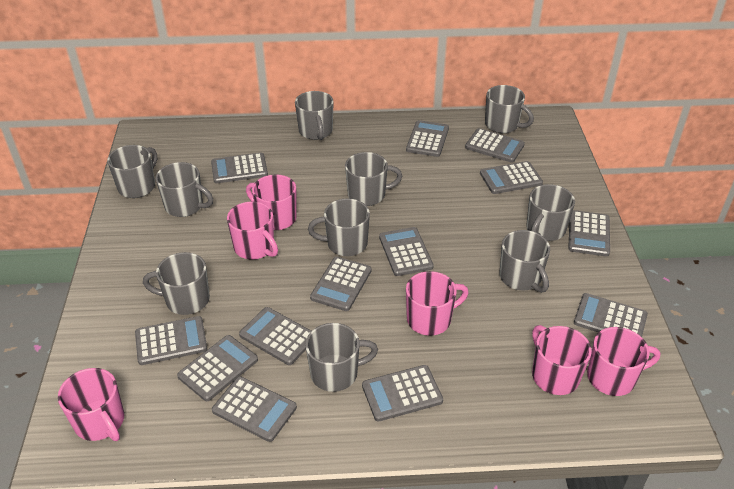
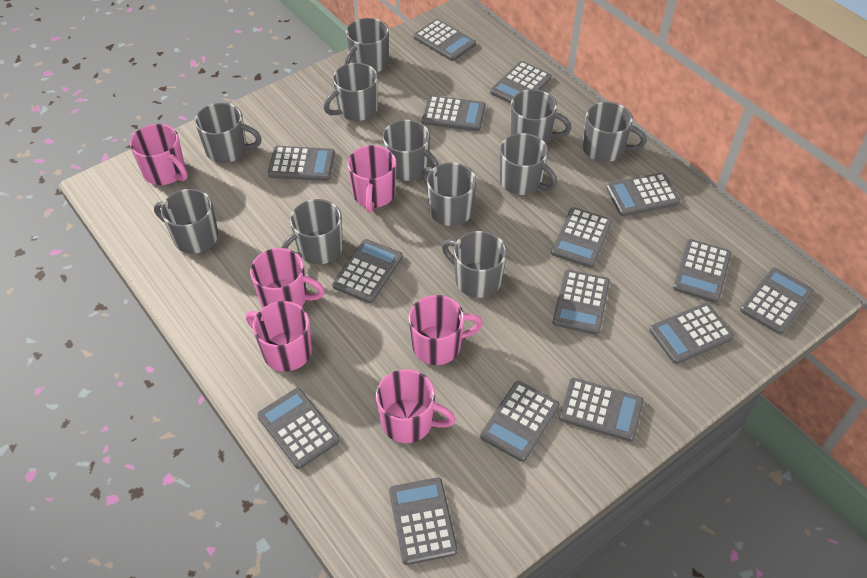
grey calculator: [135,316,207,365] [177,335,258,401] [211,153,268,183] [212,376,297,442] [239,307,311,365] [310,257,372,311] [362,365,443,422] [379,227,434,276] [406,120,449,157] [465,128,525,163] [480,161,543,194] [568,210,610,256] [574,293,648,337] = 13 -> [257,388,340,469] [268,146,335,181] [332,239,402,303] [389,477,458,565] [413,19,476,61] [422,95,486,131] [480,381,560,462] [490,61,551,104] [551,207,612,268] [553,269,610,335] [559,378,644,442] [606,173,680,216] [649,303,734,364] [673,239,732,303] [740,267,814,334] = 15
grey mug: [107,145,157,198] [143,252,210,315] [156,162,213,217] [295,91,334,140] [305,323,378,392] [308,199,370,256] [345,152,402,206] [485,85,534,133] [500,230,550,293] [526,184,575,241] = 10 -> [154,189,218,254] [195,103,262,163] [281,199,343,264] [324,63,378,121] [345,18,389,72] [383,120,439,181] [422,163,477,226] [442,231,507,298] [500,133,558,195] [510,89,571,144] [583,102,647,162] = 11

